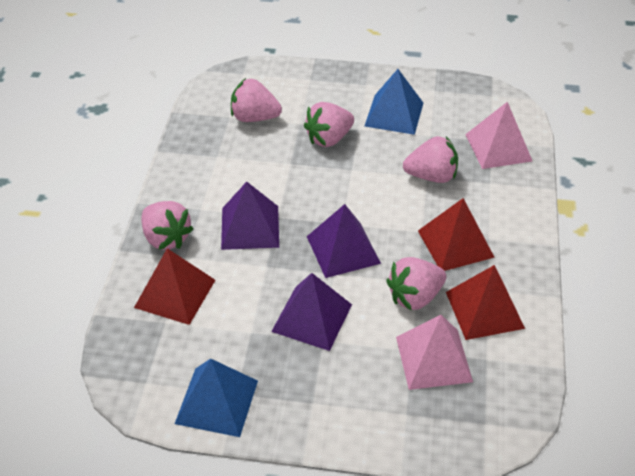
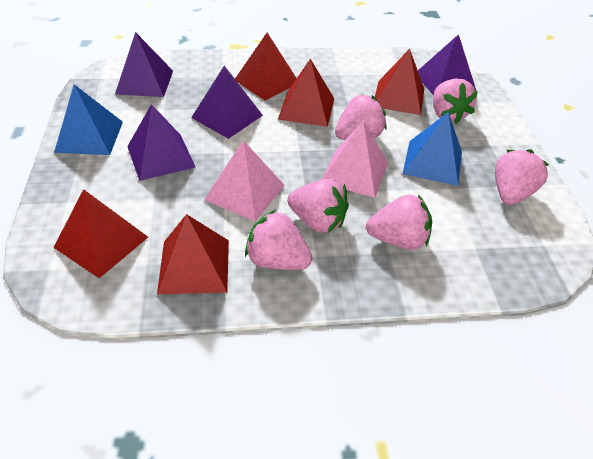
pink strawberry: [141,201,194,250] [231,78,282,122] [304,102,354,147] [386,257,446,311] [403,136,458,183] = 5 -> [245,210,312,270] [287,179,349,233] [335,94,386,140] [366,195,432,250] [433,78,478,124] [495,149,549,205] = 6
purple pyramid: [221,182,279,250] [271,273,352,351] [307,204,381,278] = 3 -> [115,32,173,97] [127,104,195,181] [191,66,263,139] [418,34,476,95] = 4
red pyramid: [134,248,215,325] [418,198,495,271] [446,265,525,340] = 3 -> [53,189,148,278] [157,214,229,294] [235,33,297,100] [278,59,334,127] [375,49,424,115] = 5

